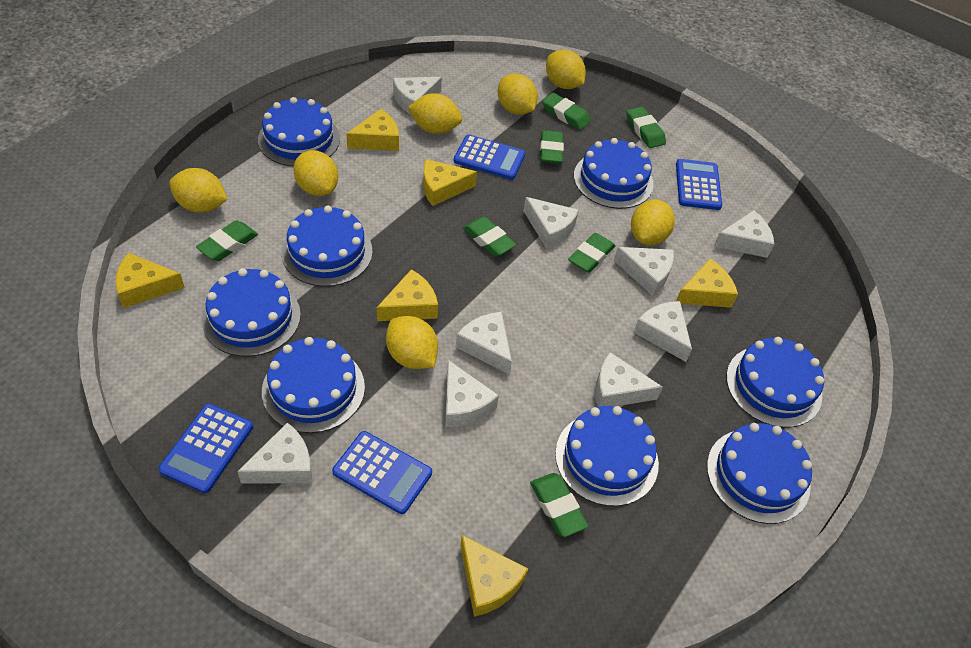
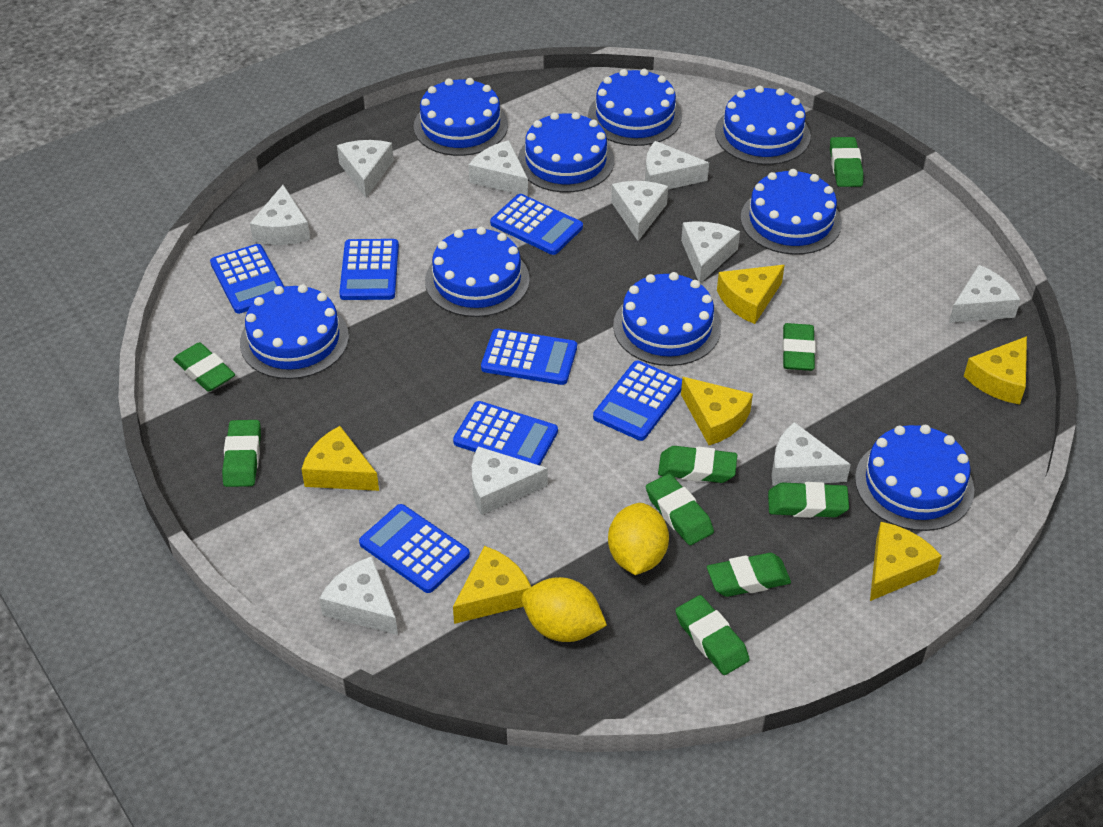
blue cake: [202,268,301,357] [258,97,340,167] [262,337,365,433] [282,206,373,287] [555,406,659,506] [574,138,654,209] [707,423,812,524] [726,337,824,428] = 8 -> [240,284,349,379] [414,78,508,156] [425,227,530,317] [518,112,614,192] [588,69,682,146] [613,272,721,366] [715,85,811,165] [741,169,842,255] [855,425,974,531] = 9
blue calculator: [158,404,253,493] [332,431,432,514] [453,134,526,180] [676,159,722,210] = 4 -> [210,244,284,314] [339,239,399,300] [359,504,470,593] [453,401,558,465] [481,329,577,385] [490,194,583,255] [593,361,682,441] = 7
green eraser: [196,220,258,261] [463,217,516,257] [530,473,588,537] [540,130,564,164] [542,93,591,130] [568,233,615,273] [627,107,666,148] = 7 -> [173,342,235,392] [222,420,261,487] [646,474,714,545] [658,446,737,483] [675,595,750,675] [707,553,791,597] [768,482,849,518] [782,323,816,371] [830,137,864,187] = 9
white cheese: [237,422,312,484] [393,77,442,114] [445,360,499,427] [456,312,512,374] [523,197,579,249] [595,352,663,407] [614,247,674,296] [634,301,692,362] [714,210,774,258] = 9 -> [250,185,310,245] [319,556,398,635] [337,140,394,198] [469,140,528,196] [472,446,548,515] [611,181,668,241] [645,141,709,189] [681,221,740,284] [772,422,851,486] [949,265,1021,323] = 10
yellow lemon: [169,168,228,213] [293,150,338,196] [386,316,438,369] [408,93,462,134] [498,73,538,115] [546,49,586,89] [631,200,675,245] = 7 -> [522,577,607,642] [608,503,669,575] = 2

